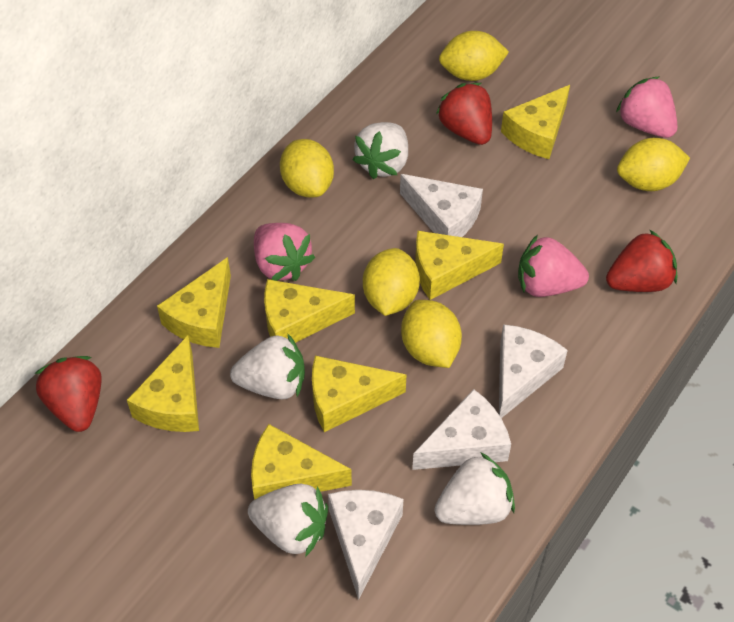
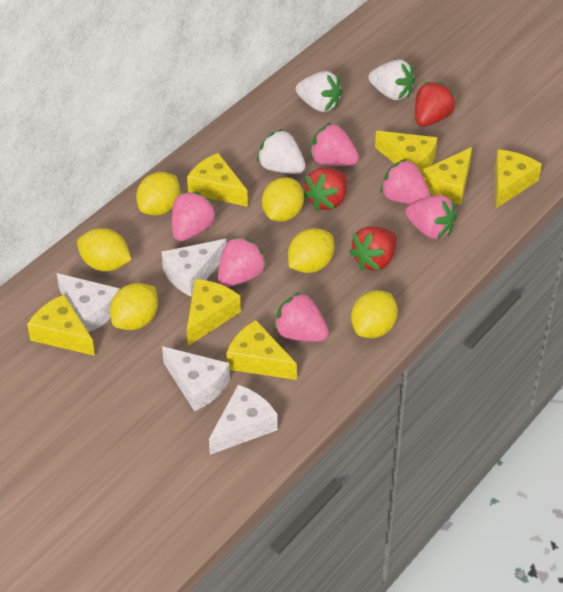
pink strawberry: [254,223,315,281] [518,235,589,297] [616,77,678,138] = 3 -> [172,191,217,241] [218,236,267,287] [273,292,329,342] [310,123,359,166] [380,159,431,204] [405,195,457,239] = 6
white strawberry: [230,334,305,399] [248,484,328,557] [353,122,408,179] [434,453,515,525] = 4 -> [257,129,306,174] [296,71,343,112] [369,60,415,100] = 3
yellow lemon: [280,139,334,198] [363,248,420,316] [401,300,462,368] [439,31,509,81] [617,138,690,191] = 5 -> [77,228,132,271] [110,283,158,330] [136,172,180,216] [262,177,304,222] [288,228,334,273] [351,290,398,338] = 6

